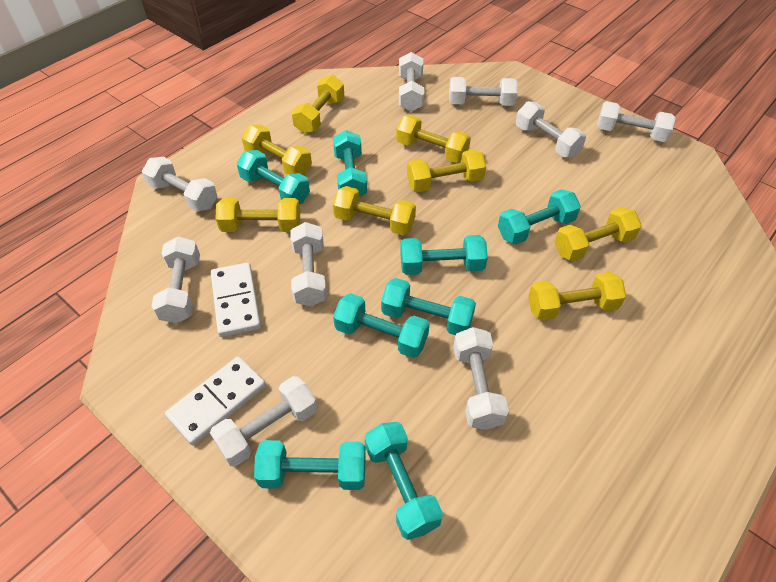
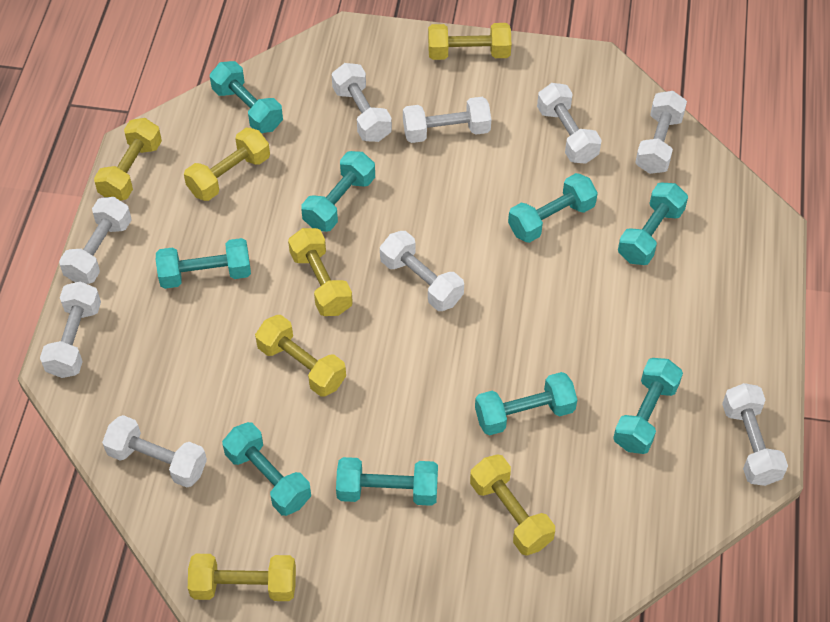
turquoise dumbbell: [236,150,310,204] [254,440,366,490] [333,130,367,197] [333,293,429,358] [365,422,443,540] [381,278,476,335] [400,235,488,275] [498,189,581,245] = 8 -> [156,238,251,289] [210,61,283,133] [222,422,311,516] [301,151,375,232] [336,457,438,506] [475,372,577,435] [508,173,598,243] [613,358,683,454] [618,183,688,265] = 9
white domino: [165,356,266,446] [211,263,261,337] = 2 -> none = 0
yellow dumbbell: [216,198,300,232] [241,125,312,176] [292,75,345,134] [333,186,416,235] [396,115,471,163] [407,149,486,192] [528,272,626,321] [555,207,642,262] = 8 -> [94,118,162,201] [184,128,270,201] [188,554,296,601] [255,315,346,397] [288,228,353,316] [428,23,511,60] [470,454,555,556] = 7

